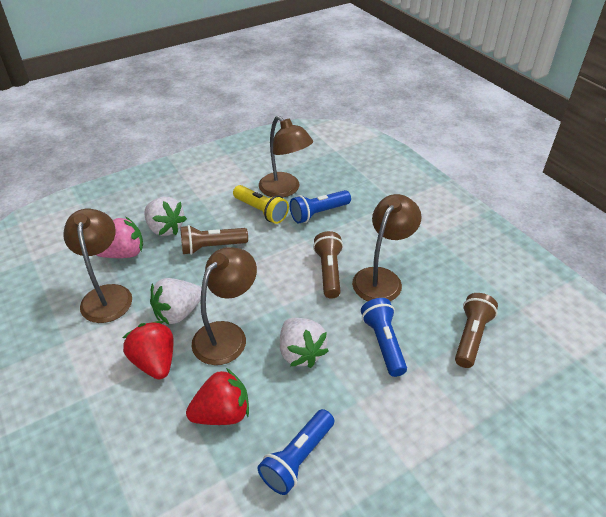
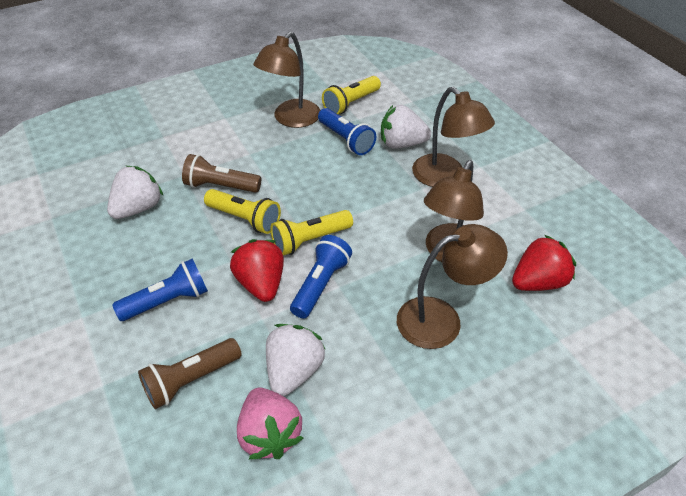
brown flashlight: [180,225,248,255] [313,231,343,298] [455,293,498,368] = 3 -> [138,338,242,409] [182,154,261,193] = 2
yellow flashlight: [233,185,289,224] = 1 -> [204,189,281,234] [270,210,353,256] [322,76,381,114] = 3

